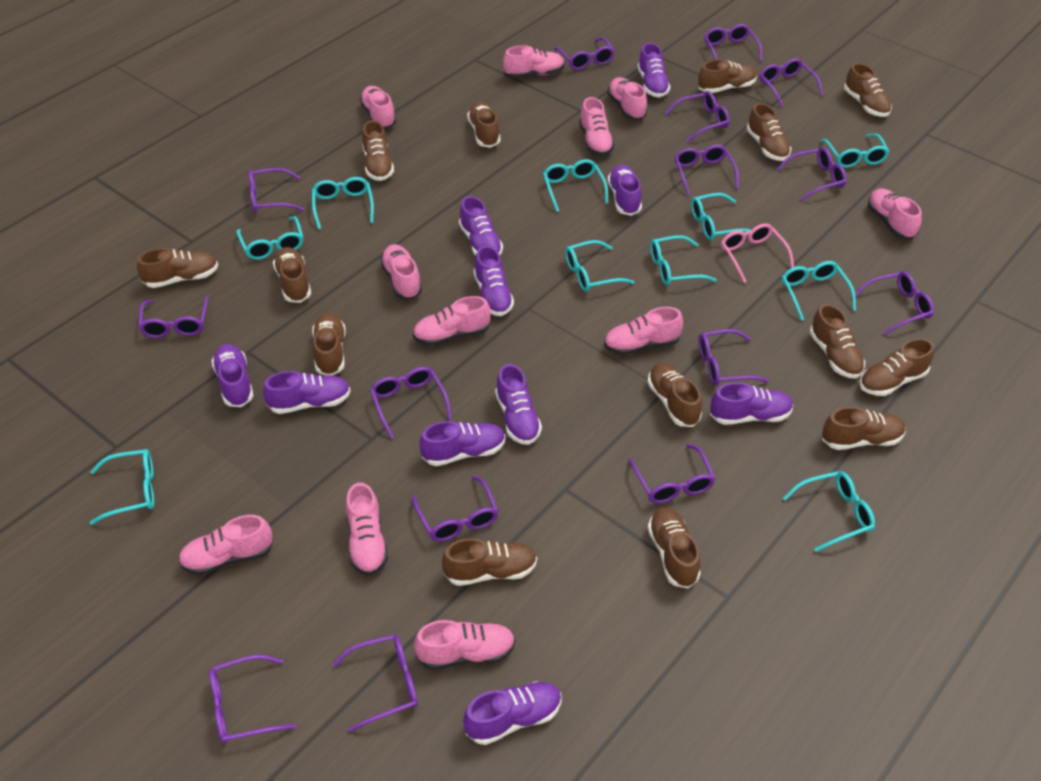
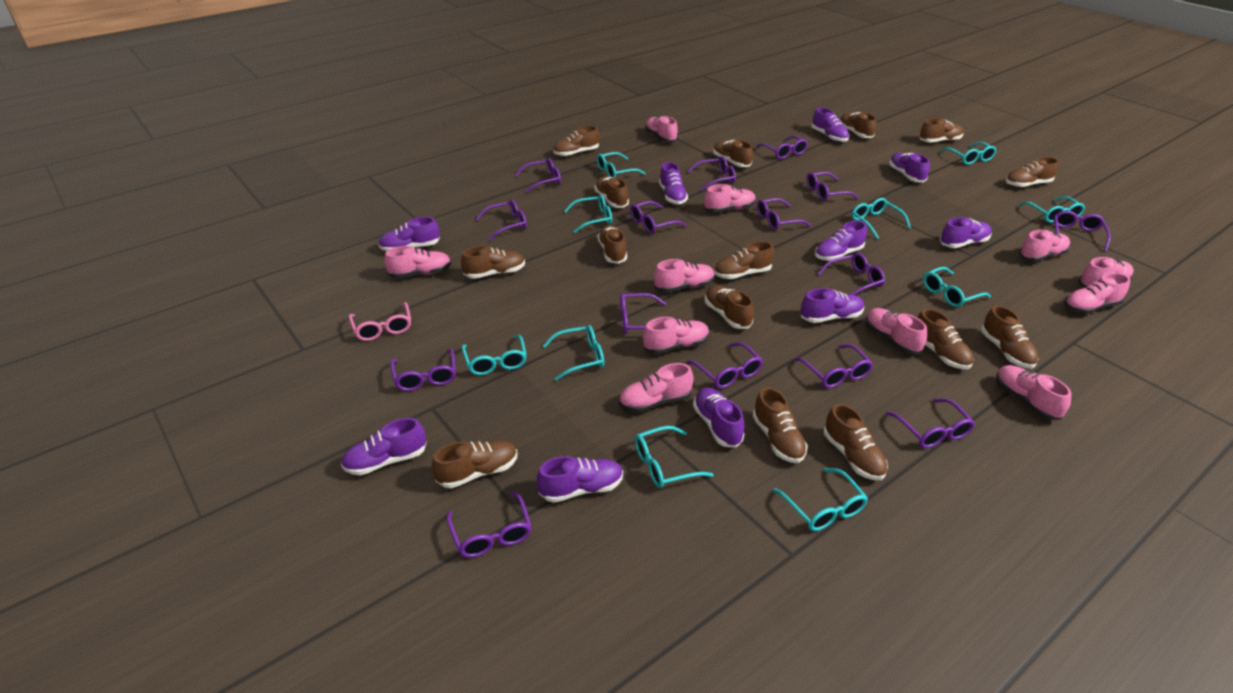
brown shoe: [137,248,218,288] [273,247,311,303] [312,313,346,376] [362,120,394,181] [442,538,537,586] [467,102,501,148] [647,362,702,427] [648,507,701,588] [698,60,757,93] [747,103,791,161] [810,304,865,379] [822,407,906,450] [844,63,892,117] [859,338,934,396] = 14 -> [432,440,517,488] [461,246,525,279] [553,126,599,156] [594,176,629,208] [597,225,627,264] [705,285,754,329] [713,140,753,167] [714,241,774,279] [753,387,808,463] [824,404,888,480] [840,112,876,138] [917,308,973,369] [919,118,964,142] [981,306,1039,369] [1005,157,1059,187] = 15

